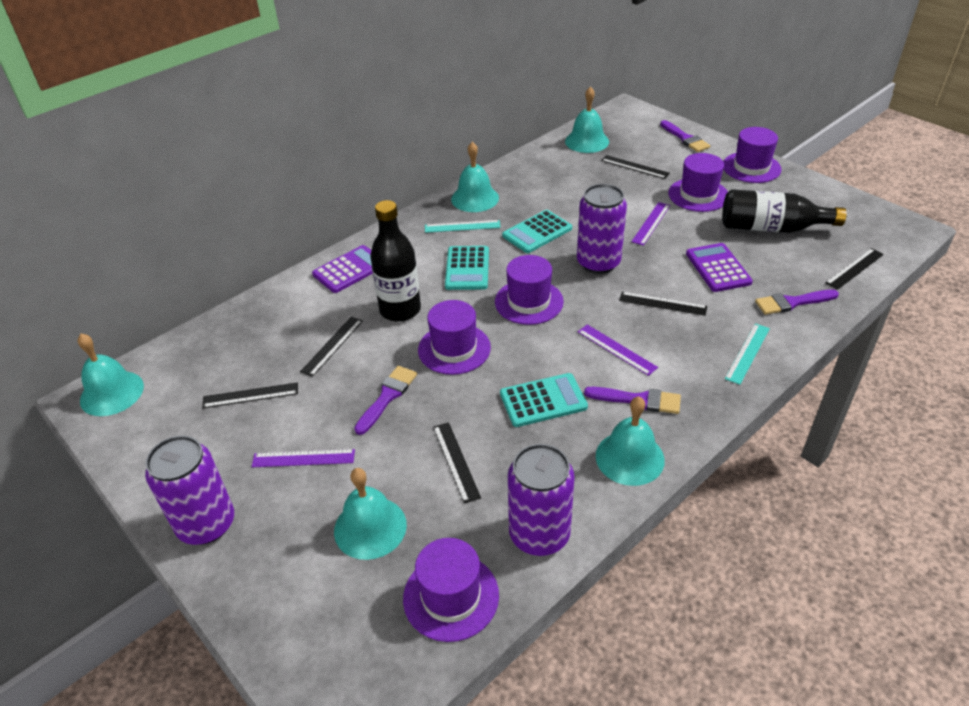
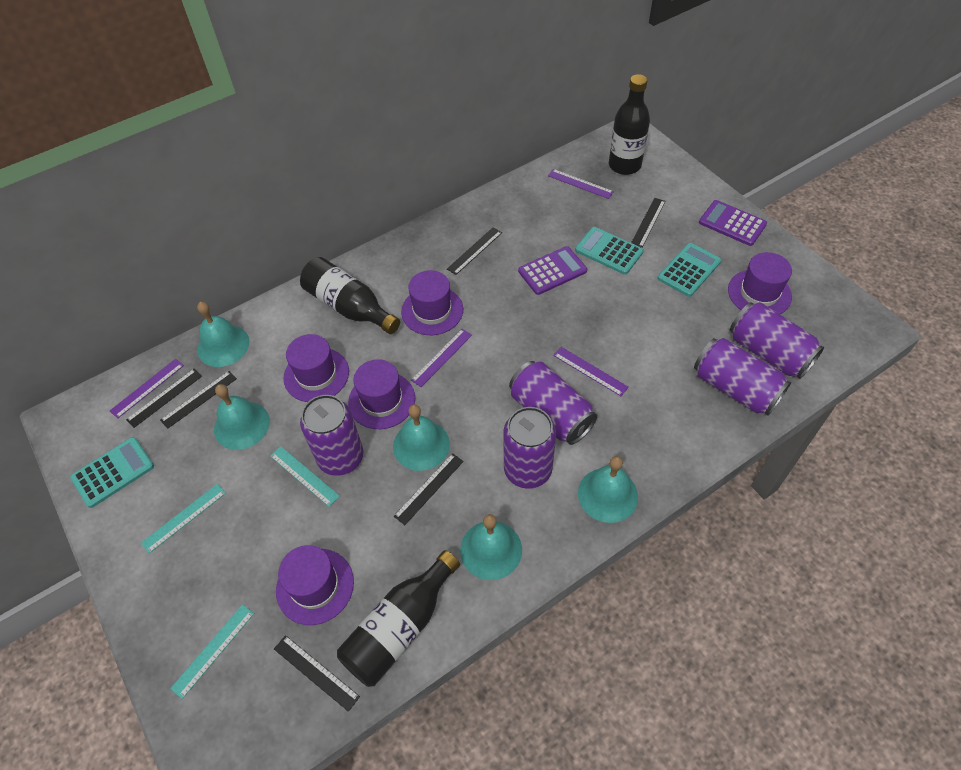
black bottle: [370,200,421,322] [722,189,847,233] = 2 -> [300,257,400,334] [337,550,460,687] [609,74,650,175] = 3
purple brush: [354,366,417,435] [584,387,681,414] [660,120,710,152] [755,289,839,315] = 4 -> none = 0
purple can: [145,435,234,545] [508,444,575,556] [577,184,627,274] = 3 -> [300,395,363,476] [503,407,556,489] [509,361,597,445] [694,338,791,416] [730,302,824,379] = 5
purple ruler: [251,449,355,467] [578,324,658,376] [631,202,670,246] = 3 -> [110,359,184,419] [411,329,472,387] [548,169,614,199] [553,347,629,396] = 4
turquoise ruler: [425,220,501,233] [725,323,770,385] = 2 -> [141,484,226,553] [170,604,254,699] [270,446,340,507] = 3

